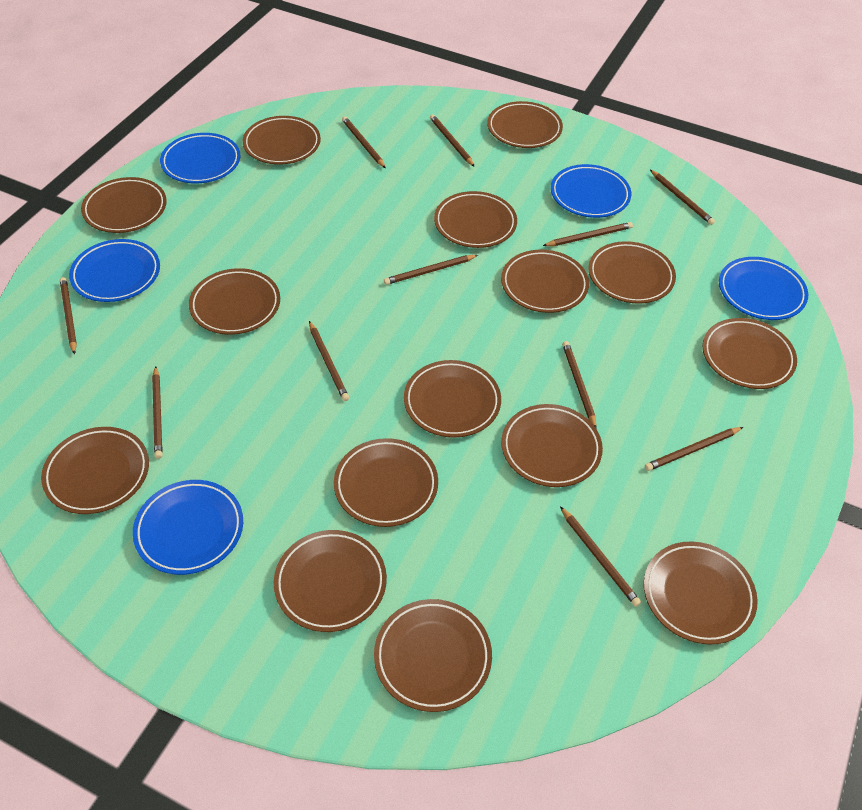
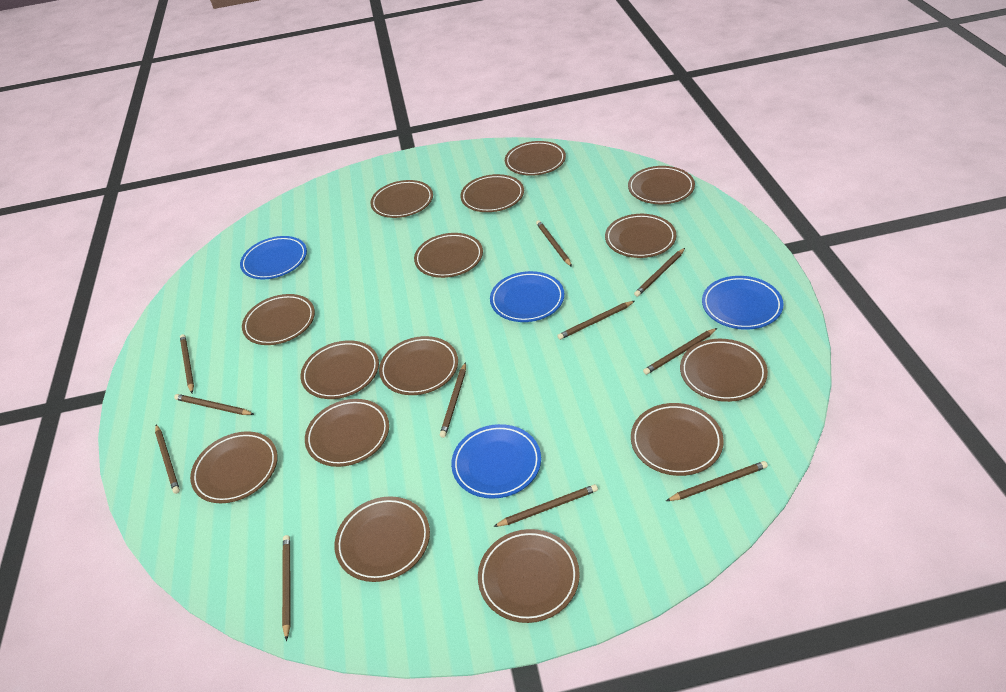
blue plate: [69,239,160,302] [133,480,243,575] [160,133,241,183] [551,164,631,218] [719,257,808,320] = 5 -> [240,236,307,279] [451,424,541,499] [490,271,564,322] [702,276,783,330] = 4

